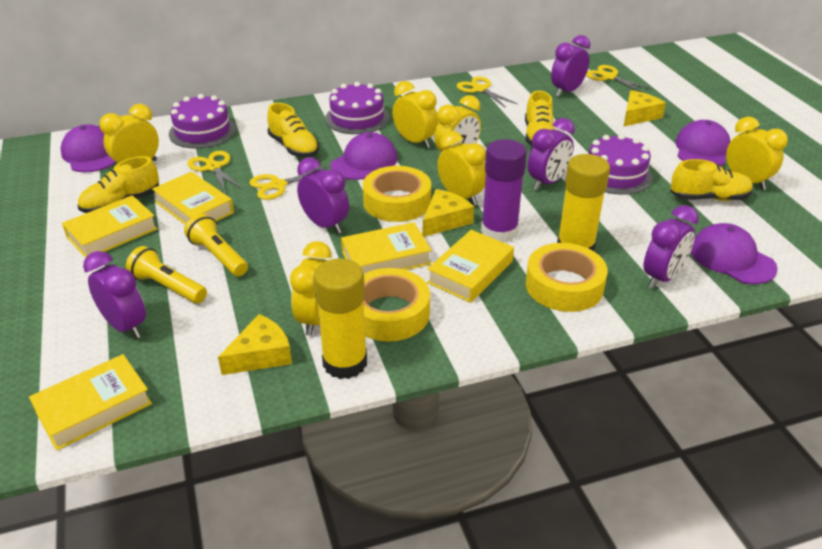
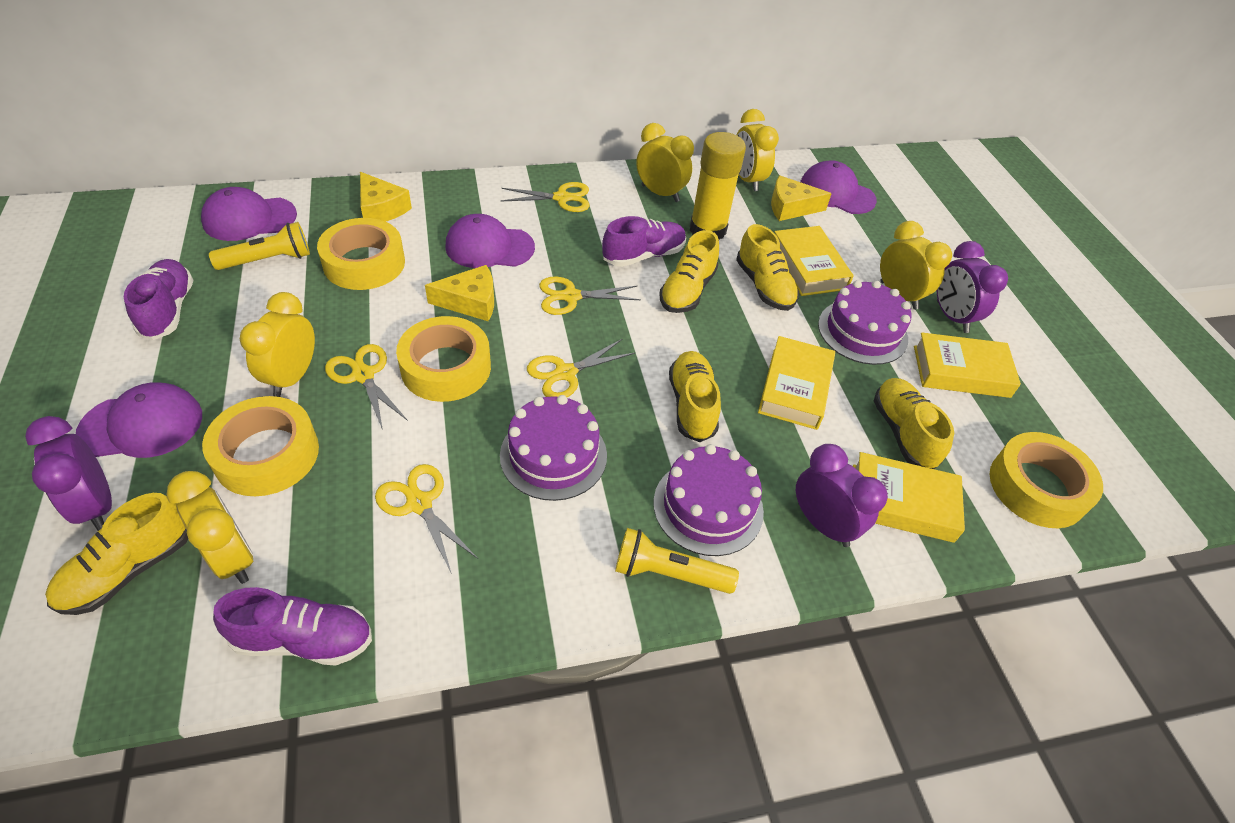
purple clock: [83,251,146,339] [297,157,349,234] [528,118,575,190] [551,35,591,97] [643,205,699,289] = 5 -> [25,416,112,531] [796,444,888,547] [937,241,1008,333] = 3
purple glue stick: [481,139,527,243] = 1 -> none = 0
purple shoe: none = 0 -> [124,259,193,340] [213,587,372,666] [602,216,686,267] = 3
yellow book: [29,354,152,451] [62,195,158,258] [152,172,234,225] [341,222,432,274] [427,230,514,303] = 5 -> [758,336,835,430] [774,226,854,296] [853,452,965,543] [914,332,1021,398] = 4
yellow clock: [99,104,159,164] [290,241,332,336] [392,81,438,148] [434,95,481,152] [437,131,486,206] [726,117,788,190] = 6 -> [166,471,253,584] [240,292,315,397] [636,123,694,202] [737,109,779,191] [880,221,952,310] = 5
yellow glue stick: [313,258,367,379] [557,154,610,251] = 2 -> [690,132,746,240] = 1
yellow scissors: [188,151,243,192] [250,166,327,200] [457,76,518,108] [586,65,652,93] = 4 -> [325,344,408,430] [375,464,478,574] [501,182,590,212] [527,339,635,397] [539,277,641,315] = 5
yellow shoe: [78,156,159,213] [267,103,319,157] [525,91,555,146] [670,159,753,201] = 4 -> [45,493,188,615] [659,230,719,313] [669,351,721,442] [736,224,799,311] [874,378,954,469] = 5
yellow tape: [363,166,431,222] [363,268,430,341] [526,243,608,312] = 3 -> [202,396,319,496] [317,218,405,290] [396,316,491,402] [990,432,1103,528] = 4

